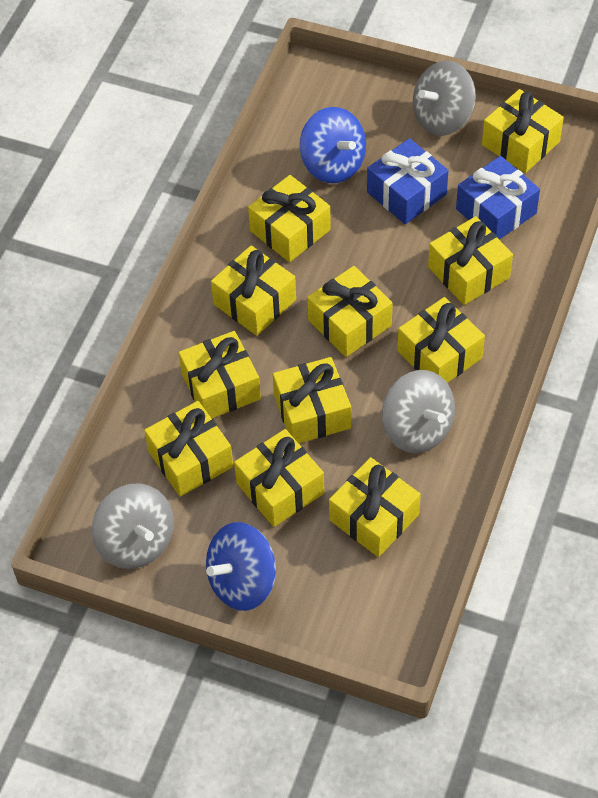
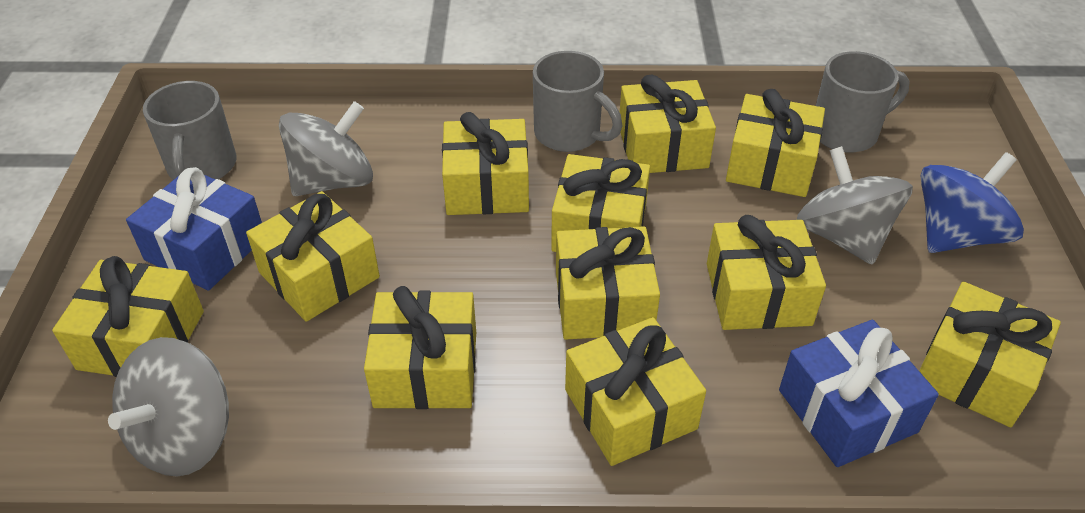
blue spinning top: [206,522,276,611] [299,107,366,183] = 2 -> [921,152,1024,253] = 1
grey mug: none = 0 -> [143,81,237,180] [533,51,622,152] [816,51,910,153] = 3

